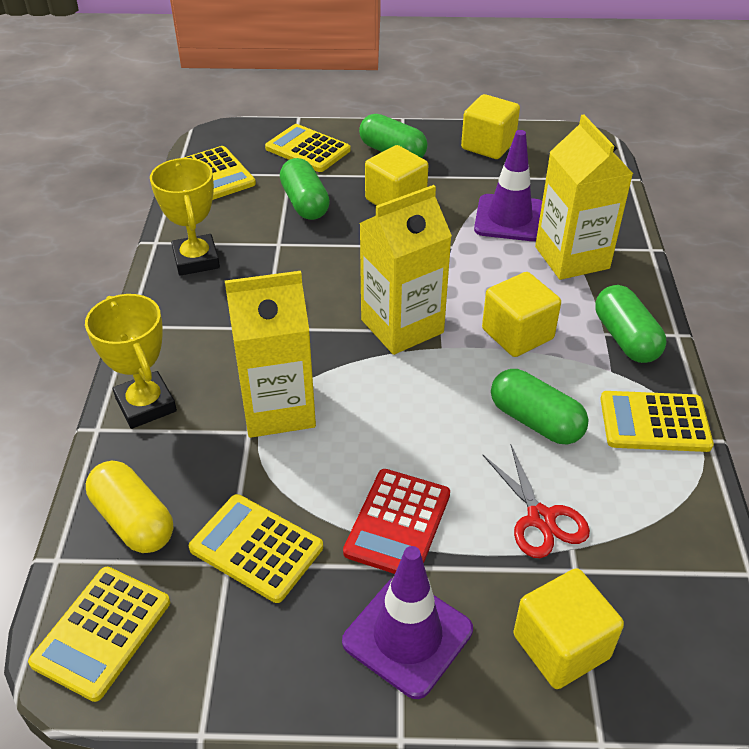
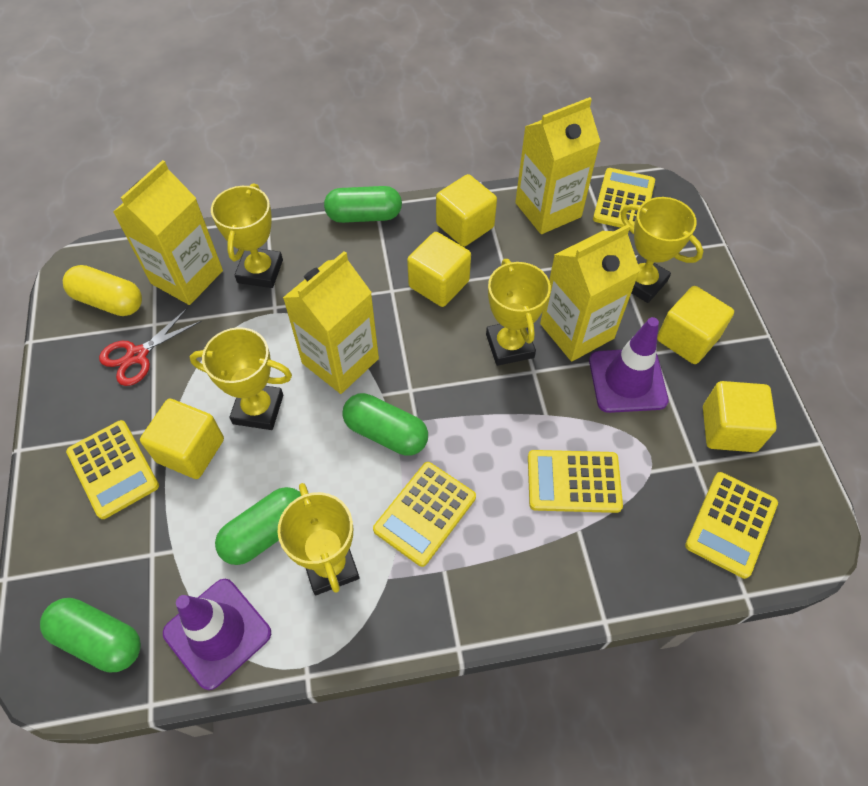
red calculator: [343,469,450,574] = 1 -> none = 0
yellow carton: [225,271,316,438] [360,185,452,355] [535,114,633,280] = 3 -> [113,160,223,305] [283,251,379,394] [515,97,601,234] [540,225,640,362] = 4
yellow cube: [365,145,428,206] [461,94,520,159] [482,272,561,357] [513,568,624,689] = 4 -> [140,399,224,479] [407,232,471,307] [436,174,497,247] [657,286,734,364] [703,381,777,452] = 5
yellow trophy: [85,294,177,429] [150,158,220,276] = 2 -> [190,327,292,430] [211,183,283,288] [277,483,359,595] [486,259,551,366] [621,197,703,303] = 5

